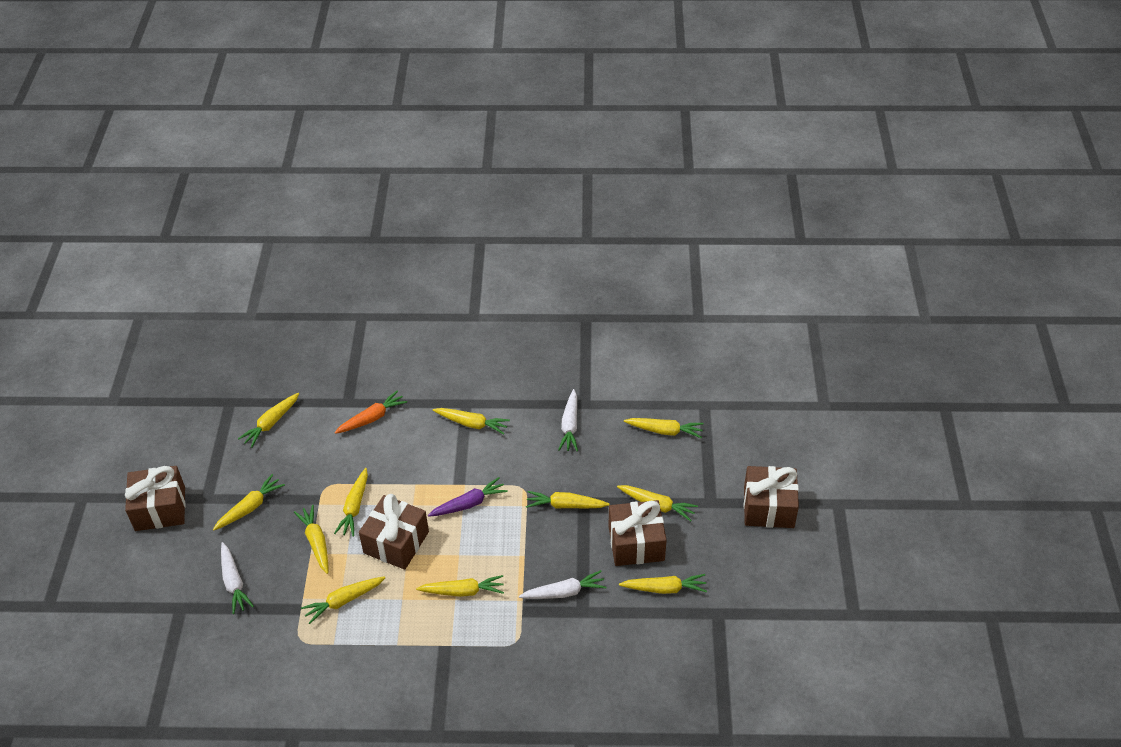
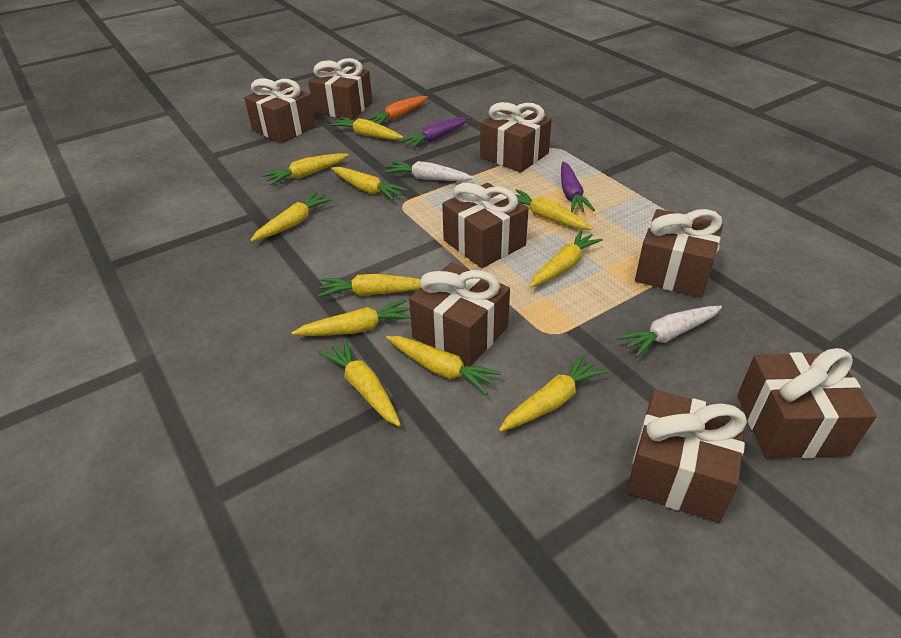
brown gift: [125,466,186,531] [359,494,429,570] [608,500,667,566] [744,466,799,528] = 4 -> [244,78,316,143] [308,58,373,120] [409,262,510,367] [442,183,529,268] [480,102,552,173] [627,390,747,523] [635,209,723,298] [737,348,877,458] = 8
purple carrot: [428,477,508,517] = 1 -> [400,117,469,149] [561,162,595,213] = 2
white carrot: [221,542,254,614] [519,570,607,599] [558,389,578,451] = 3 -> [385,161,474,181] [617,306,722,358] = 2

